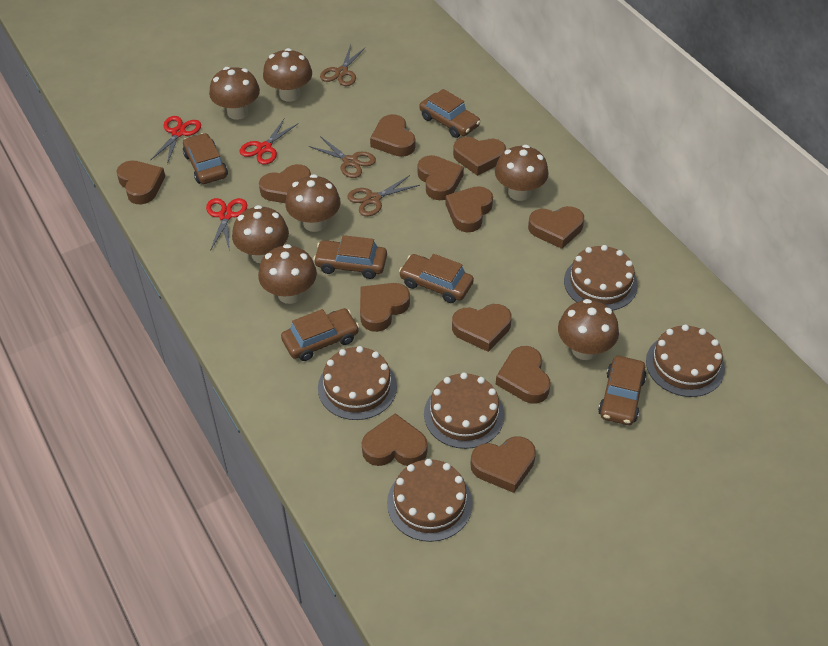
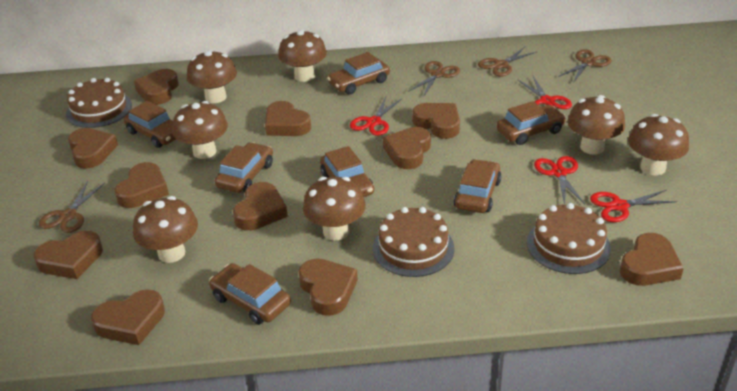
brown cake: [318,346,397,420] [387,459,473,542] [424,373,504,449] [564,245,638,311] [646,325,725,397] = 5 -> [66,78,132,128] [373,207,454,277] [527,203,611,274] = 3
brown car: [183,133,228,184] [281,308,359,361] [313,235,387,279] [399,254,474,303] [419,89,480,138] [598,356,647,425] = 6 -> [124,101,176,148] [209,263,291,325] [215,142,273,193] [320,146,374,197] [327,52,390,95] [454,159,501,213] [496,101,566,145] = 7
brown heart: [116,160,165,204] [259,164,311,203] [360,283,410,332] [362,413,428,466] [370,114,415,157] [418,155,464,200] [445,186,493,232] [452,304,512,352] [453,137,506,176] [470,436,536,493] [496,346,551,404] [528,206,584,249] = 12 -> [34,231,103,279] [68,128,118,169] [91,289,165,345] [115,162,169,208] [134,69,179,105] [233,182,288,231] [265,101,311,136] [298,258,358,316] [383,127,431,169] [412,103,460,139] [620,233,684,286] = 11
brown scissors: [308,136,376,178] [320,45,366,86] [347,175,420,216] = 3 -> [39,181,105,233] [408,61,460,97] [478,47,538,77] [558,49,612,83] = 4
red scissors: [150,116,201,164] [206,198,247,251] [240,118,299,165] = 3 -> [350,97,402,136] [517,76,572,109] [534,156,585,205] [590,190,677,222] = 4

